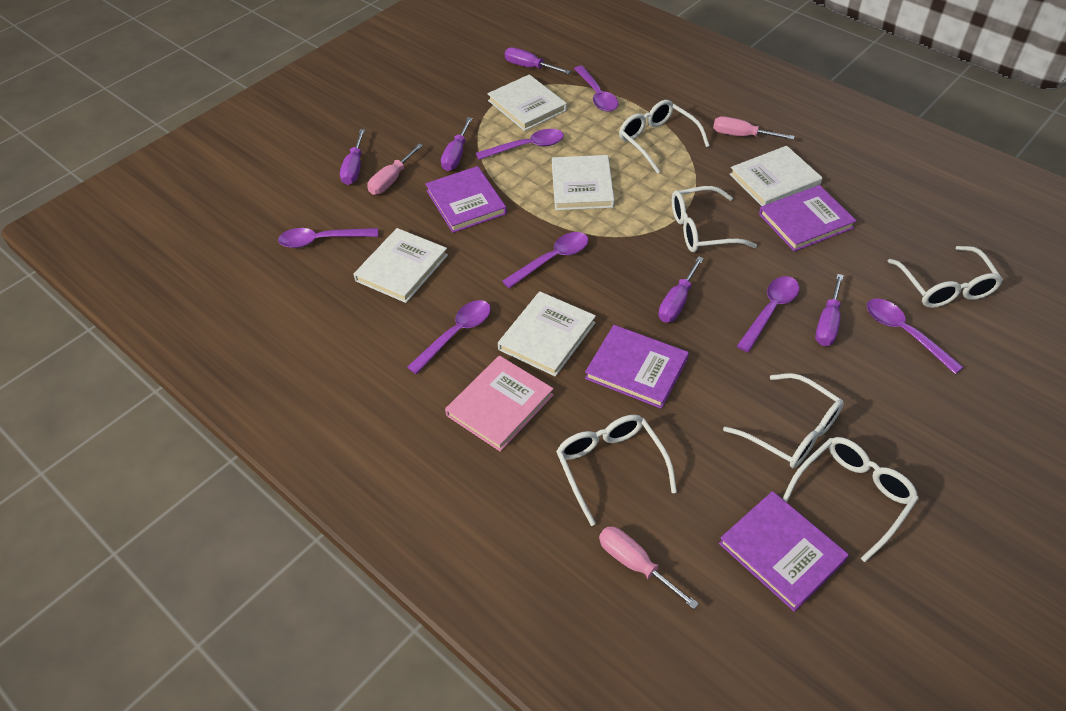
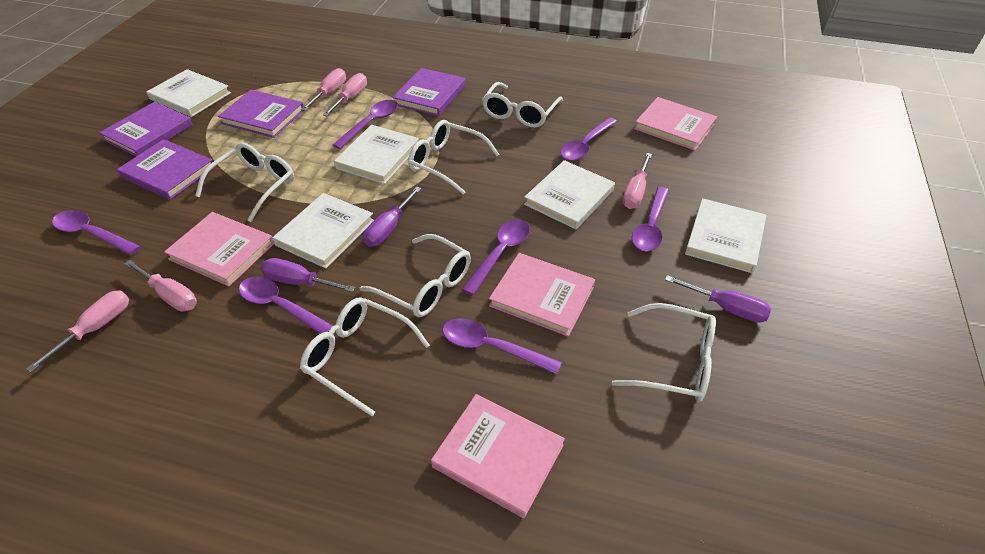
pink book: [445,356,554,452] = 1 -> [164,212,274,287] [431,394,565,518] [489,253,595,336] [634,97,717,151] = 4
pink screwdriver: [367,144,423,195] [599,526,699,609] [713,116,795,140] = 3 -> [26,290,129,372] [124,260,197,312] [301,68,346,111] [323,73,367,116] [623,153,652,209] = 5
purple screwdriver: [340,129,365,185] [441,117,473,171] [505,47,571,74] [658,256,704,323] [815,274,844,346] = 5 -> [261,258,356,292] [363,187,422,247] [665,275,771,323] = 3

